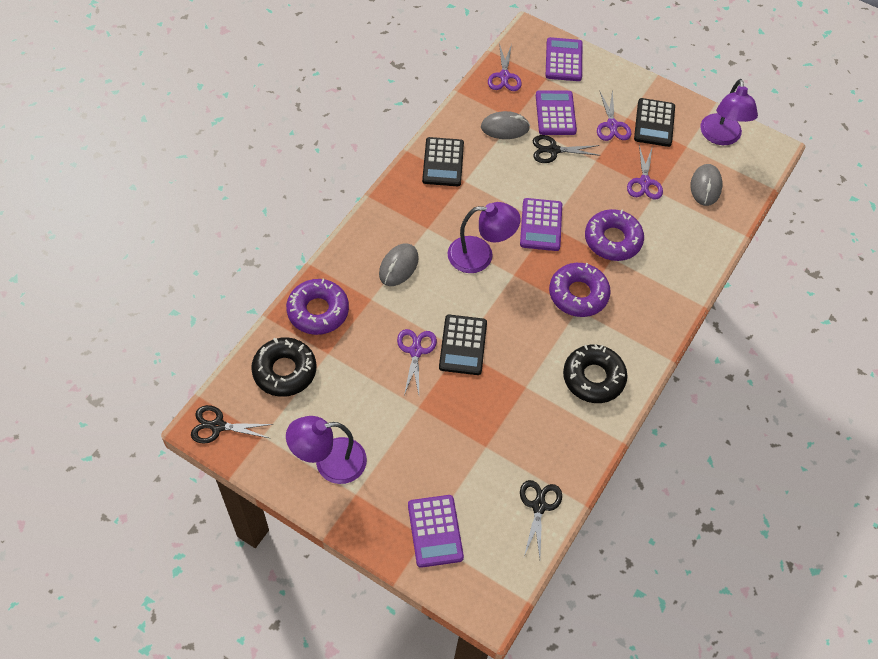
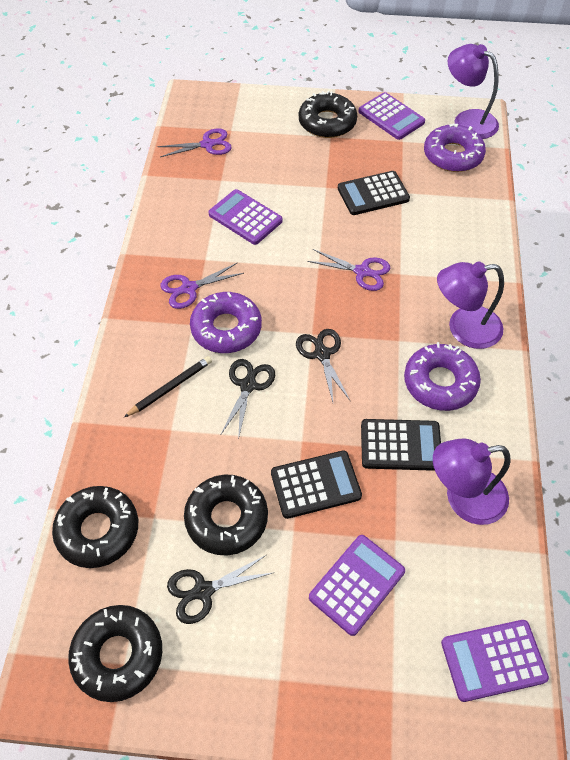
black donut: [251,337,316,397] [563,344,627,403] = 2 -> [52,486,138,568] [68,605,162,702] [184,475,268,555] [299,91,357,138] = 4
black pencil: none = 0 -> [124,356,212,417] = 1
grey mouse: [379,243,419,286] [481,111,530,139] [691,164,723,206] = 3 -> none = 0
purple scissors: [397,329,437,395] [488,43,522,91] [597,89,631,141] [627,145,663,200] = 4 -> [157,128,232,157] [160,263,244,309] [307,249,390,291] = 3

